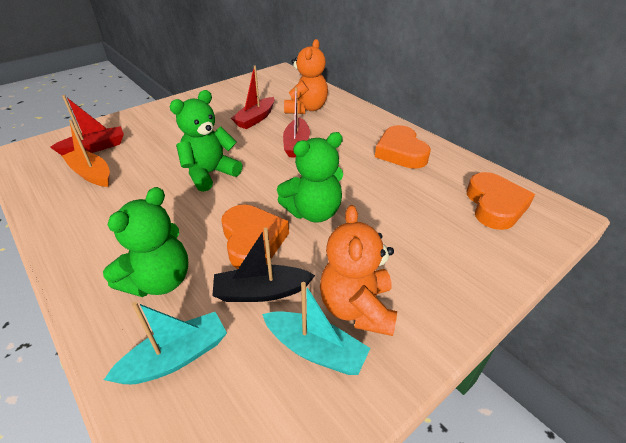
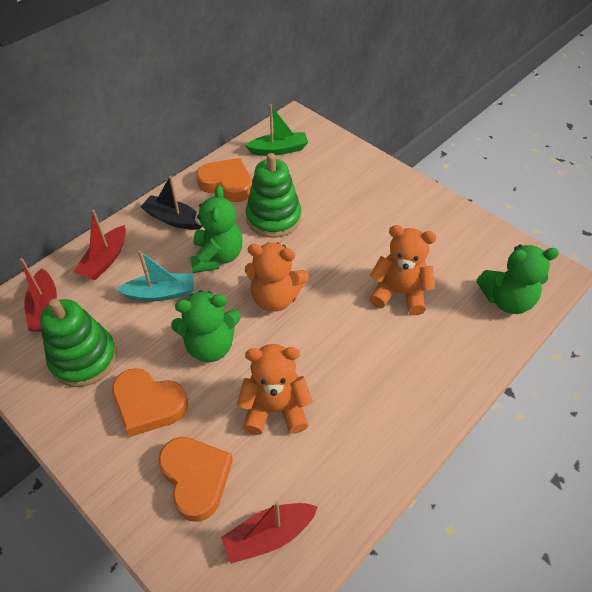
green boat: none = 0 -> [245,105,308,156] = 1
green stacking toy: none = 0 -> [40,299,117,387] [246,153,301,238] = 2
orange boat: [62,120,110,187] = 1 -> none = 0
orange teddy bear: [284,39,328,114] [320,205,397,336] = 2 -> [237,344,313,435] [245,242,309,312] [369,225,437,315] = 3
turquoise boat: [104,302,227,384] [262,282,370,375] = 2 -> [116,250,194,302] = 1

